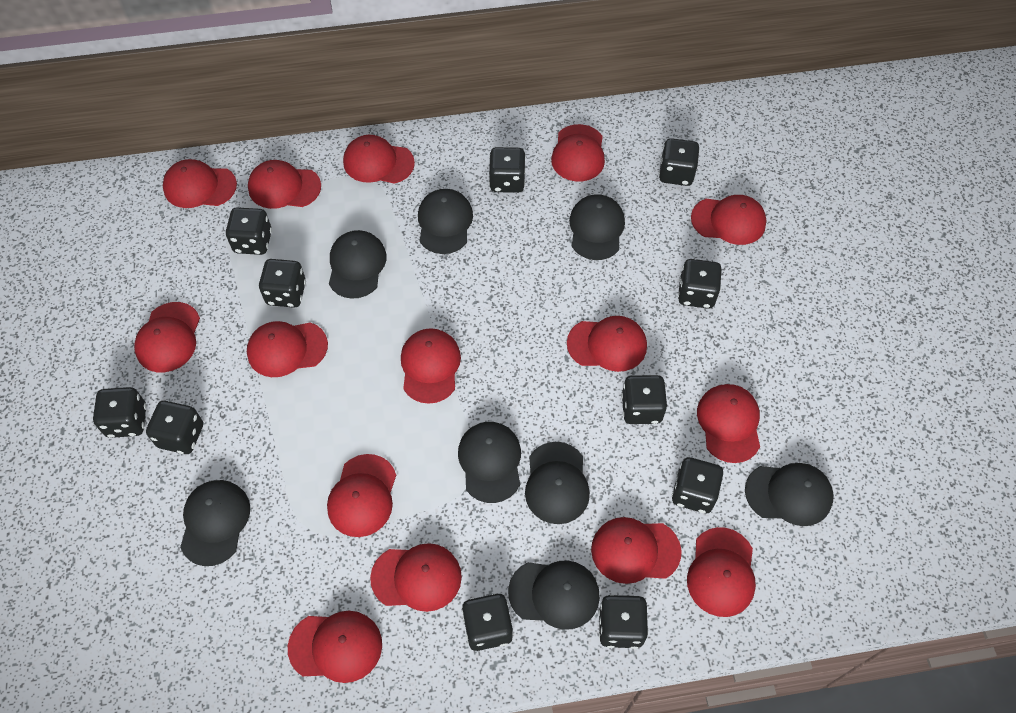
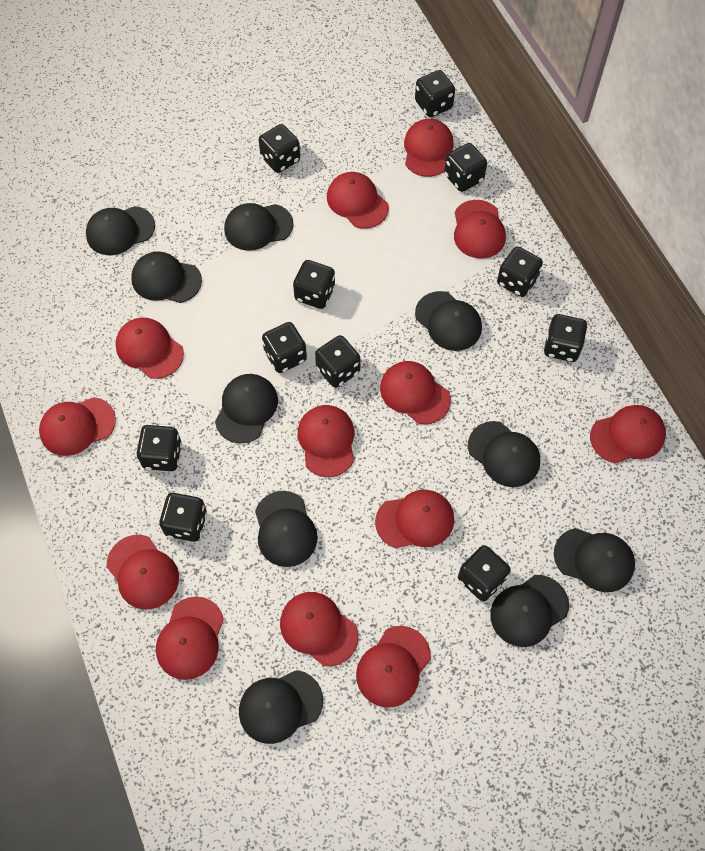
black cap: [180,480,250,566] [329,230,387,299] [418,189,473,254] [458,422,521,503] [508,561,600,630] [525,442,590,524] [569,194,625,260] [745,463,834,526] = 8 -> [86,206,155,255] [131,251,202,303] [215,374,278,443] [224,203,293,251] [239,670,323,744] [255,491,318,567] [415,291,482,351] [468,421,540,487] [490,575,569,647] [554,528,635,592] = 10
red cap: [134,302,200,372] [163,159,237,208] [247,321,328,377] [248,160,321,209] [288,611,382,683] [327,454,396,537] [343,135,415,184] [370,543,462,612] [401,328,461,404] [551,124,605,182] [567,316,647,372] [591,517,682,584] [687,527,756,617] [691,195,766,245] [697,384,760,463] = 15 -> [39,397,116,456] [107,535,179,609] [115,317,184,379] [156,596,224,680] [280,592,358,667] [298,405,354,477] [327,172,389,229] [356,626,431,708] [375,490,454,548] [380,361,451,424] [404,119,454,177] [454,200,506,259] [590,405,666,464] = 13

